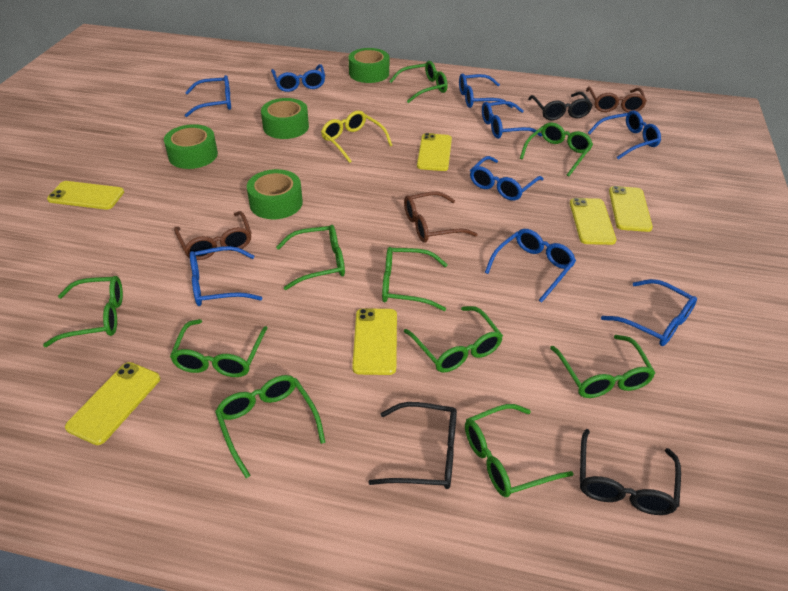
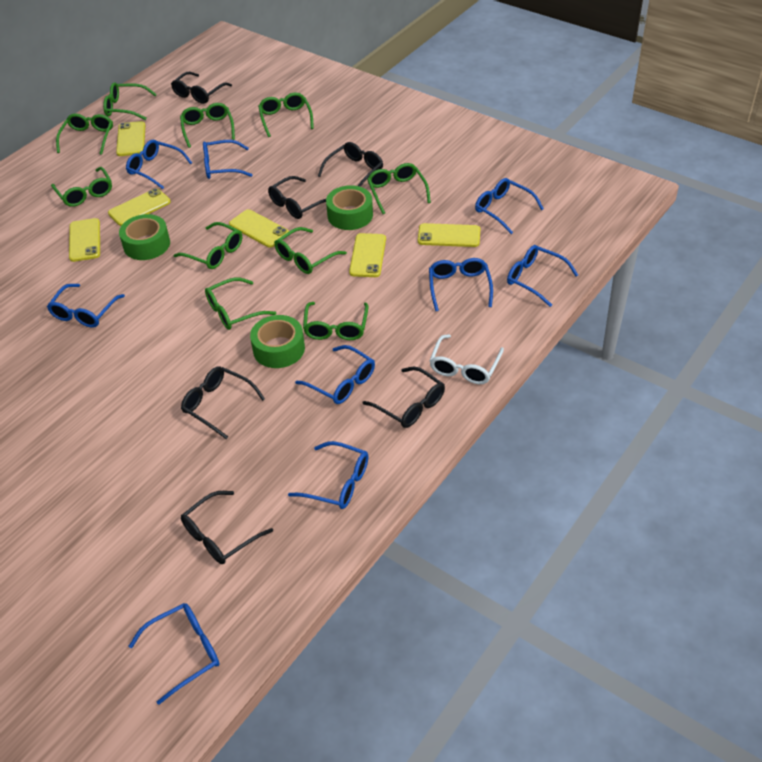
black glasses: [368,402,457,489] [528,92,593,120] [580,429,681,515] = 3 -> [171,72,232,104] [181,366,265,439] [181,491,273,564] [268,176,326,219] [318,142,383,187] [363,367,445,428] = 6
brown glasses: [174,211,252,260] [404,191,478,243] [586,87,647,113] = 3 -> none = 0
green tape: [164,124,218,169] [247,169,303,219] [261,98,309,139] [348,48,389,83] = 4 -> [119,214,170,260] [250,315,305,368] [326,185,373,230] = 3
white glasses: none = 0 -> [429,334,504,384] = 1
yellow glasses: [321,111,392,163] = 1 -> none = 0

